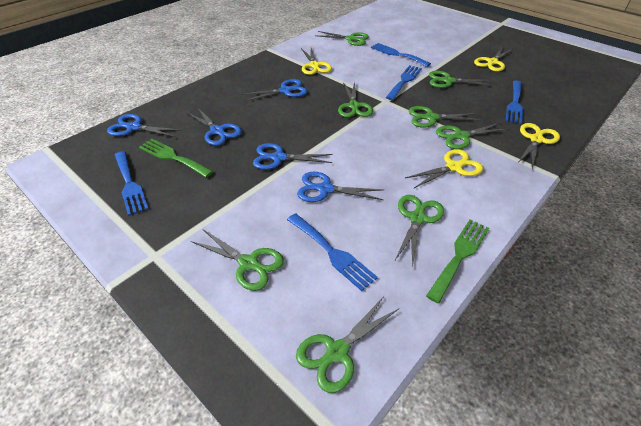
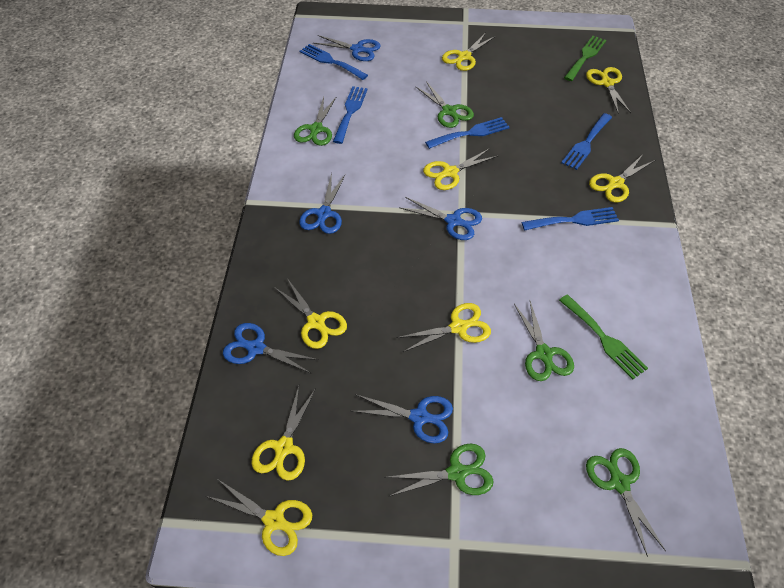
green scissors: [191,229,284,291] [296,296,399,393] [315,31,369,46] [338,82,373,117] [394,195,444,268] [409,106,481,128] [429,71,493,88] [436,122,509,149] = 8 -> [294,96,337,146] [384,444,493,497] [415,81,474,128] [514,301,574,381] [586,448,666,557] = 5
yellow scissors: [301,48,332,75] [405,149,483,188] [474,47,512,72] [517,123,560,169] = 4 -> [206,479,312,556] [252,386,316,481] [274,278,347,349] [396,303,491,353] [423,148,498,190] [442,33,496,71] [586,67,631,114] [589,153,655,202] = 8

